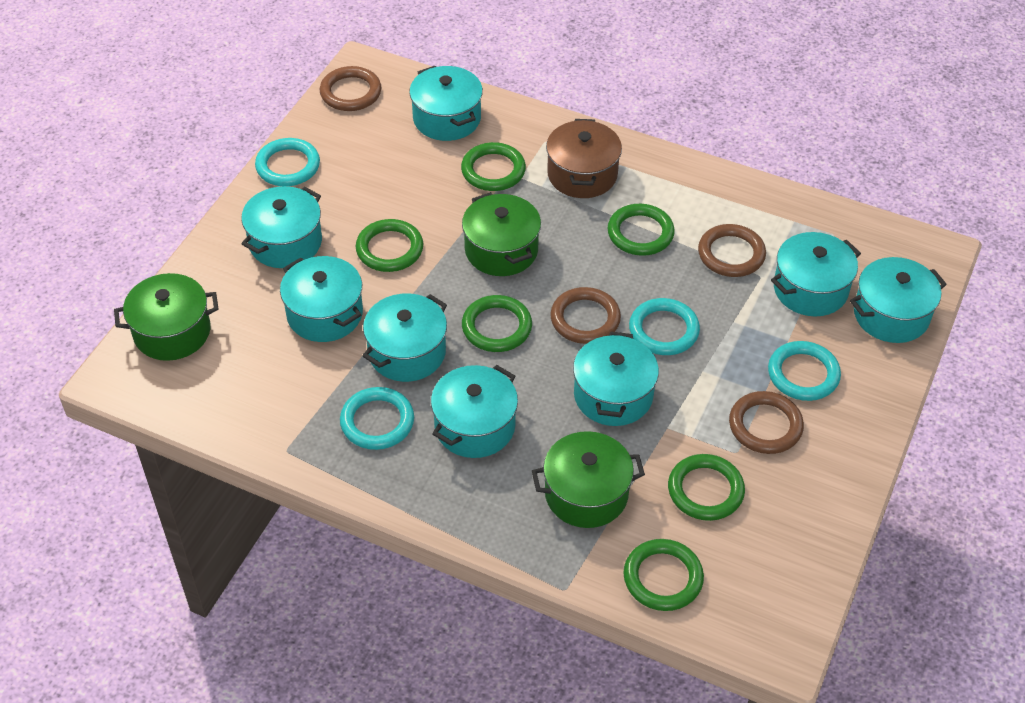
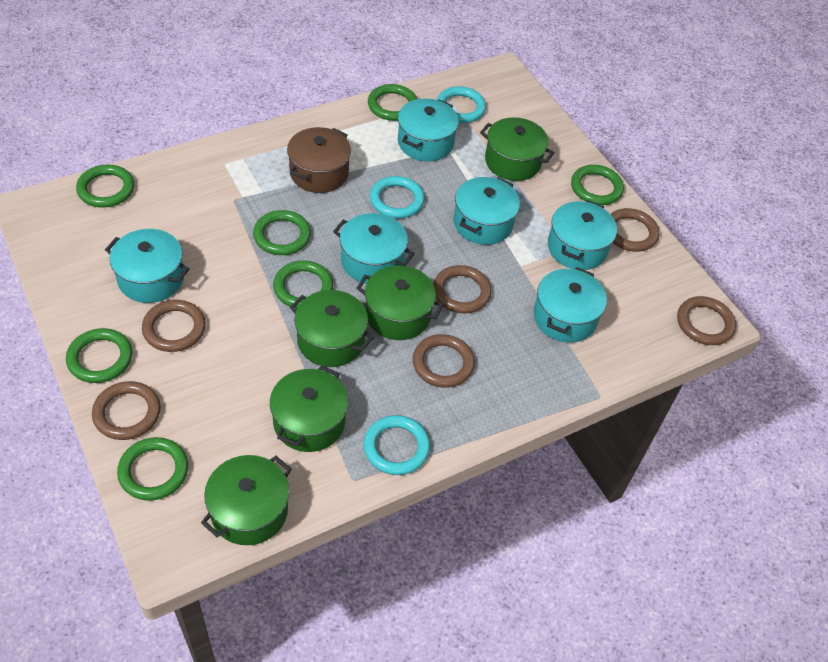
brown ring: [320,66,381,111] [550,287,621,344] [698,224,766,277] [729,391,804,454] = 4 -> [92,381,161,440] [142,300,206,352] [413,334,475,388] [433,265,492,313] [611,208,659,252] [677,296,736,345] = 6
green pot: [114,273,219,361] [462,192,541,276] [532,431,645,528] = 3 -> [201,455,292,545] [270,366,348,452] [290,290,373,367] [356,265,444,340] [480,117,555,181] = 5
green ring: [356,219,423,272] [461,142,526,191] [462,295,532,352] [607,204,675,256] [623,539,704,611] [668,454,745,521] = 6 -> [66,328,132,383] [76,164,134,208] [117,437,188,501] [253,210,311,255] [273,260,333,309] [368,84,417,121] [571,165,624,205] = 7
turquoise pot: [241,186,322,268] [280,256,363,342] [362,294,447,382] [409,66,483,141] [431,365,518,458] [573,331,659,426] [771,232,861,316] [850,257,947,343] = 8 -> [105,229,189,303] [333,213,415,284] [398,98,459,161] [454,177,520,245] [534,267,607,343] [548,200,617,270] = 6
turquoise ring: [255,138,320,186] [340,387,414,450] [629,298,700,355] [768,341,841,401] = 4 -> [363,415,430,475] [370,176,425,218] [437,86,486,123] = 3

